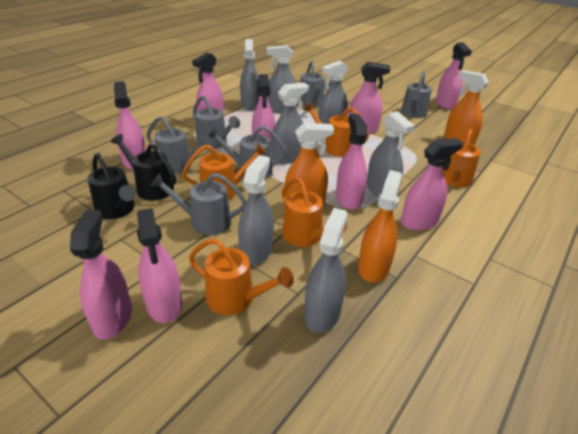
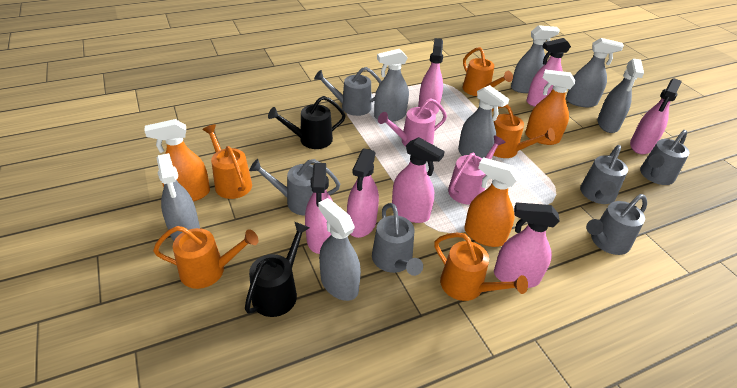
pink spray bottle: [70,210,132,340] [114,81,146,170] [137,208,182,323] [192,52,224,115] [252,74,275,152] [336,114,367,210] [348,62,391,134] [401,138,463,231] [436,42,472,110] = 9 -> [305,163,333,254] [347,148,379,238] [392,137,445,223] [418,38,443,115] [494,202,559,288] [527,38,571,107] [630,78,682,154] = 7
pink watering can: none = 0 -> [378,98,447,147] [448,135,506,204] = 2

